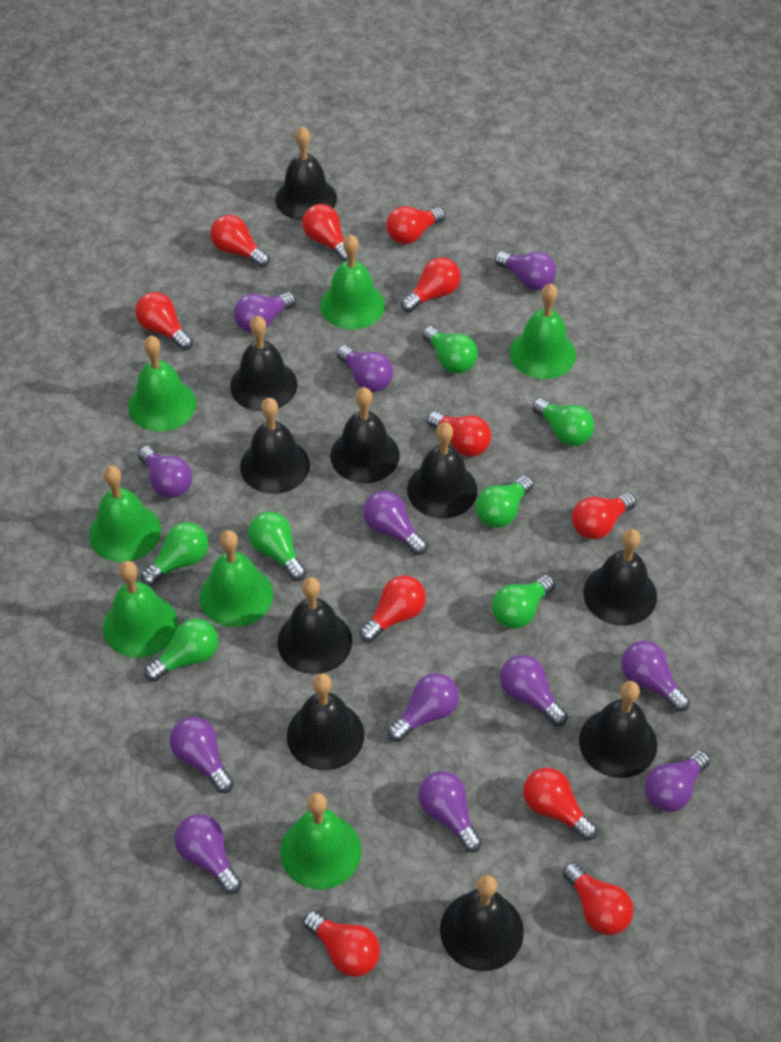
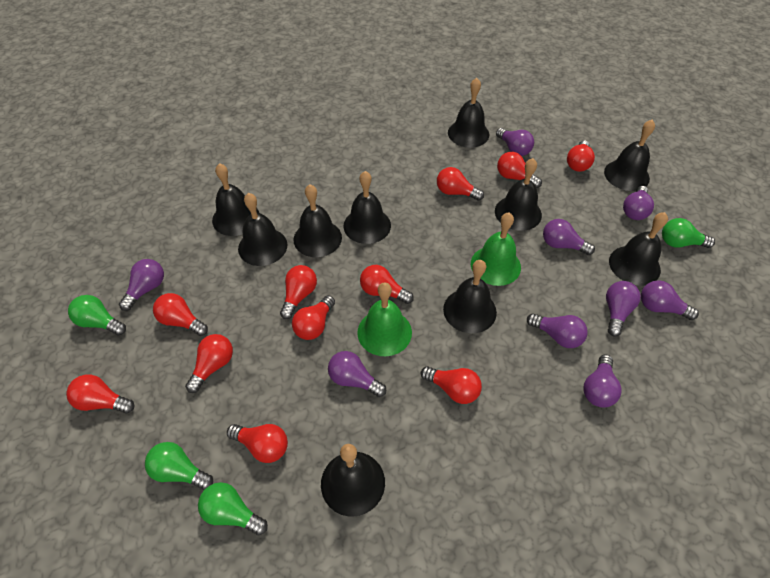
green bell: [89,466,161,562] [103,561,178,658] [128,336,196,432] [200,530,273,627] [280,793,361,889] [320,234,385,330] [510,284,576,379] = 7 -> [357,282,412,356] [471,212,521,286] = 2
green light bulb: [141,522,209,586] [145,618,219,682] [248,512,306,581] [422,326,478,374] [476,476,533,528] [492,575,555,629] [532,398,594,446] = 7 -> [68,295,126,335] [145,442,213,490] [198,482,268,535] [662,218,715,248] = 4
purple light bulb: [138,446,192,498] [170,717,234,793] [175,814,242,894] [234,292,296,333] [336,345,393,392] [363,491,428,555] [388,673,459,742] [418,771,482,853] [495,251,556,290] [500,655,568,726] [621,641,690,712] [645,750,710,812] = 12 -> [119,259,164,311] [328,351,386,397] [496,128,534,156] [527,313,588,348] [543,219,595,255] [583,354,622,408] [606,281,641,336] [623,186,654,220] [641,280,699,320] = 9

